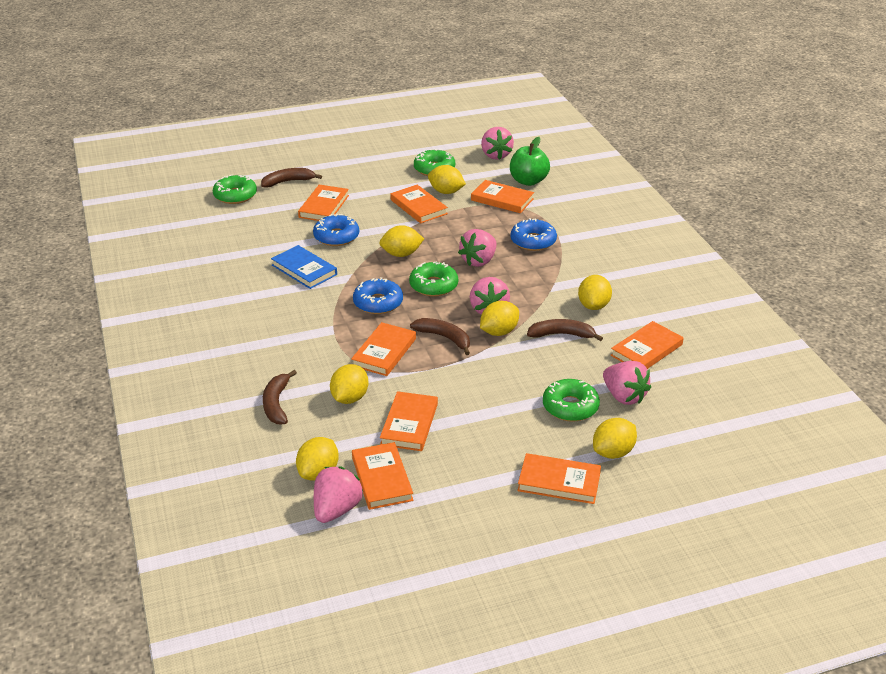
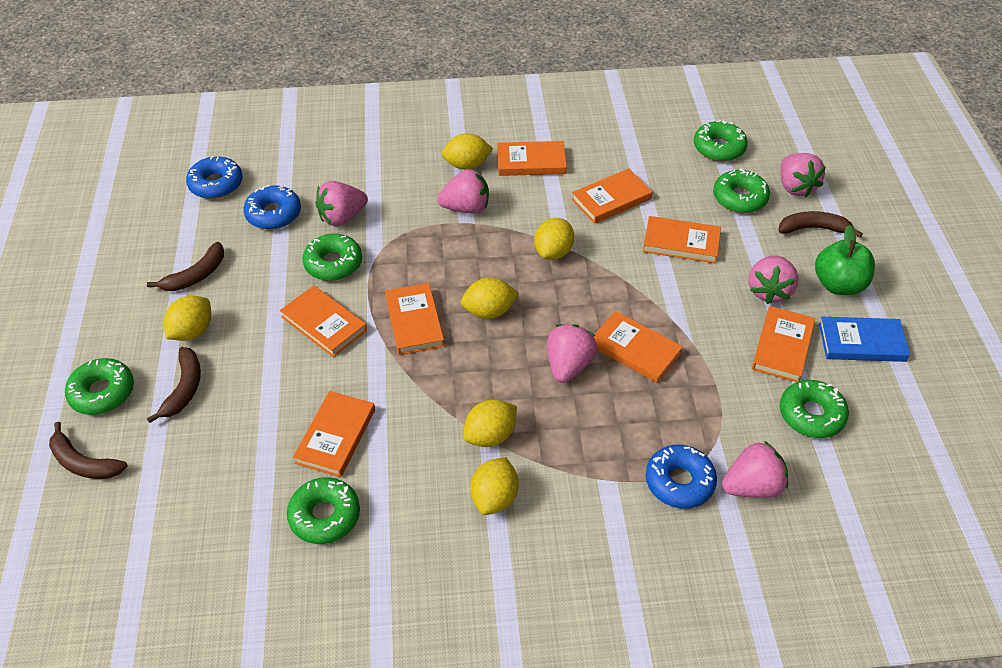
green donut: [213,175,257,204] [409,261,458,297] [414,149,455,176] [543,379,600,422] = 4 -> [65,358,134,415] [287,477,360,544] [302,234,362,281] [694,120,748,162] [713,168,770,213] [780,380,849,438] = 6
pink strawberry: [314,466,363,523] [458,229,496,267] [470,277,510,315] [481,127,514,160] [603,361,651,405] = 5 -> [316,181,368,226] [437,169,489,214] [547,324,598,383] [722,441,788,498] [748,255,799,304] [781,153,826,197] = 6
yellow lemon: [296,437,339,481] [330,364,368,404] [379,225,424,257] [428,165,466,194] [480,301,519,336] [578,275,612,310] [593,418,637,459] = 7 -> [164,296,211,341] [442,133,493,170] [461,278,519,319] [463,399,517,447] [470,457,518,515] [534,218,574,260] = 6

